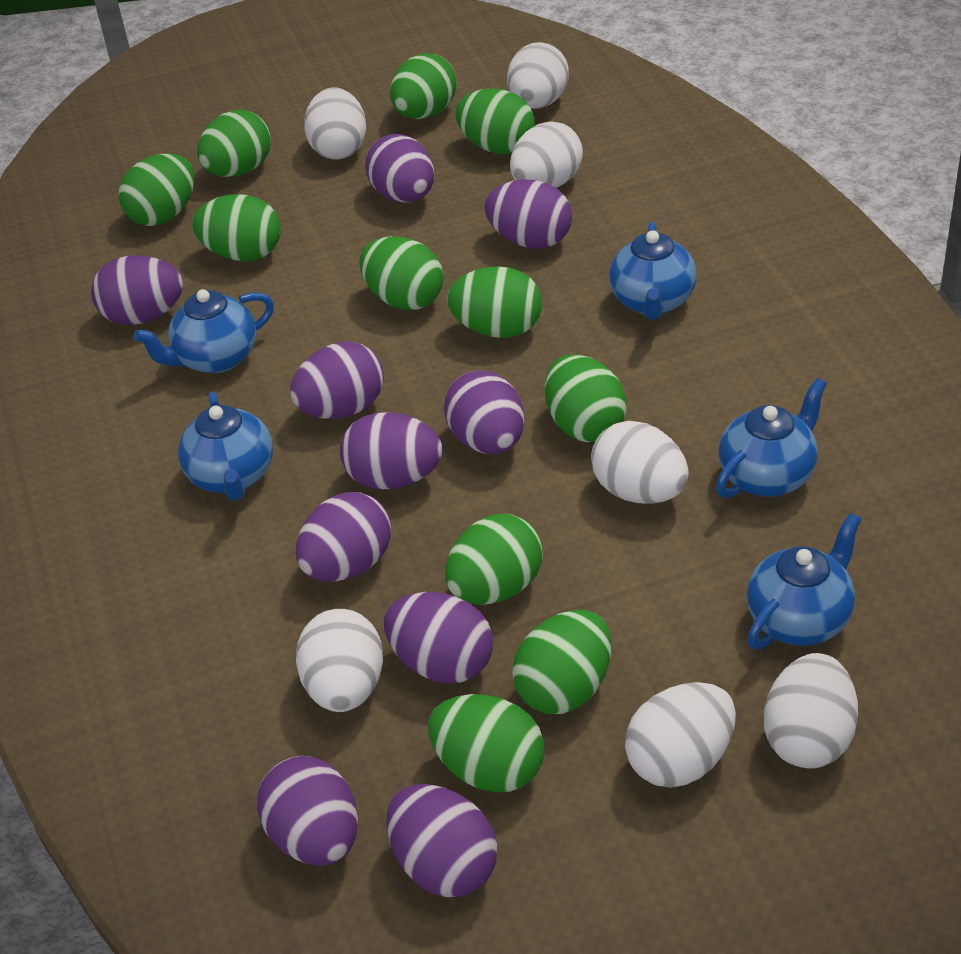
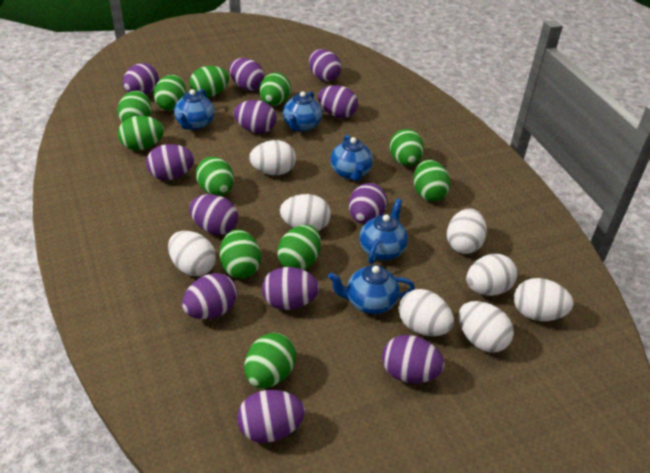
purple egg: [91,255,183,325] [257,756,358,865] [290,341,384,419] [296,492,391,582] [340,412,442,489] [365,134,434,203] [384,592,493,684] [386,784,497,897] [444,370,524,454] [484,179,572,249] = 10 -> [123,63,159,95] [146,144,194,180] [182,273,237,319] [189,194,238,235] [229,58,264,91] [233,100,276,133] [237,390,305,443] [262,267,319,310] [309,49,341,82] [318,85,358,118] [349,183,387,224] [382,335,444,383] = 12
white egg: [296,609,383,712] [304,87,366,159] [507,42,569,109] [510,121,583,188] [591,421,689,504] [625,682,736,788] [764,653,858,768] = 7 -> [168,231,216,277] [249,140,296,175] [280,194,331,231] [399,289,454,336] [447,209,487,254] [459,301,514,353] [466,254,517,296] [514,278,573,321] = 8

